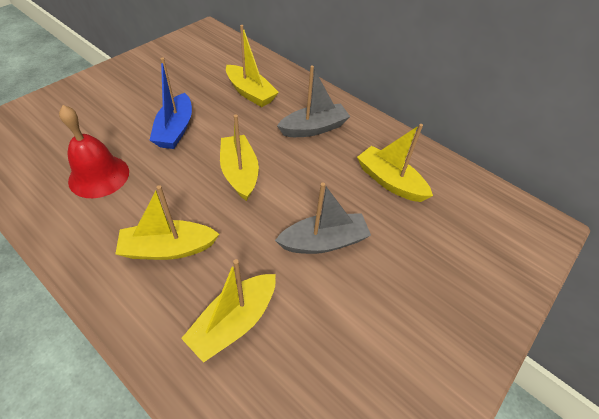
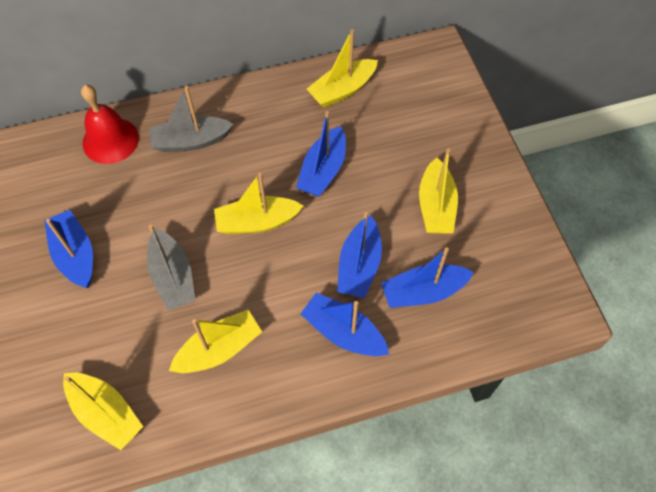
blue boat: [149,58,192,149] = 1 -> [44,210,93,288] [296,111,346,197] [301,293,389,356] [337,212,382,298] [381,247,474,308] = 5

